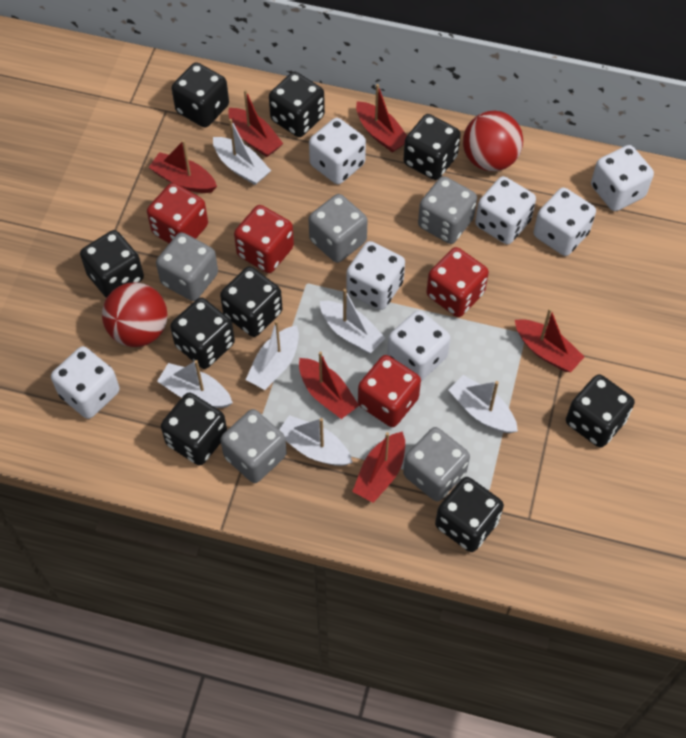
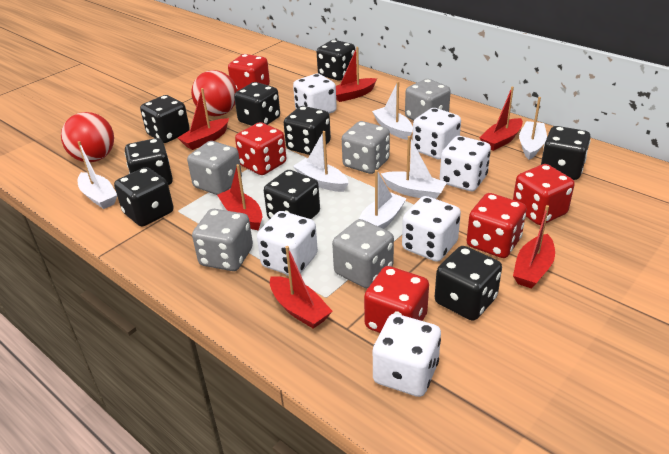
red dice: [147,183,208,243] [234,205,294,273] [358,355,421,427] [427,247,489,317] = 4 -> [228,54,270,91] [235,122,286,175] [364,266,429,333] [467,193,527,258] [513,164,575,225] = 5
white dice: [51,346,120,419] [309,117,366,184] [346,241,405,310] [387,310,450,381] [475,176,536,244] [533,187,596,256] [591,145,654,211] = 7 -> [257,211,318,275] [293,74,337,114] [373,314,441,397] [402,196,461,262] [412,108,461,160] [440,136,491,191] = 6

